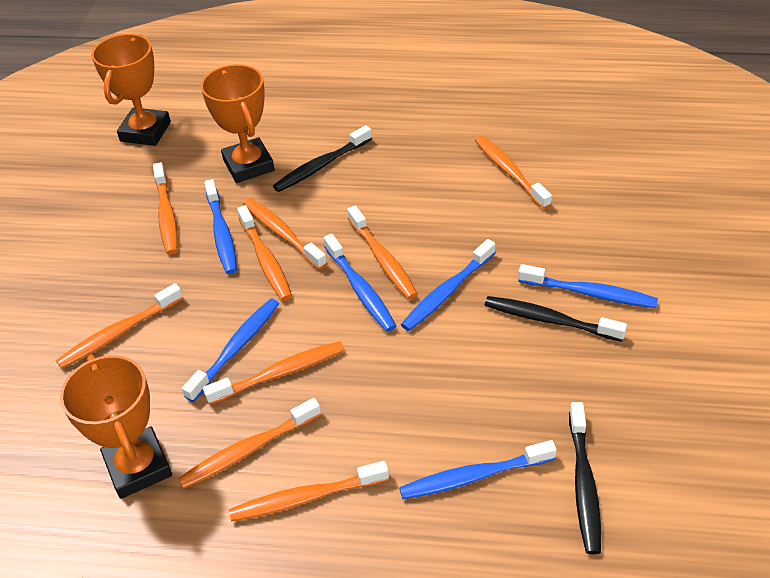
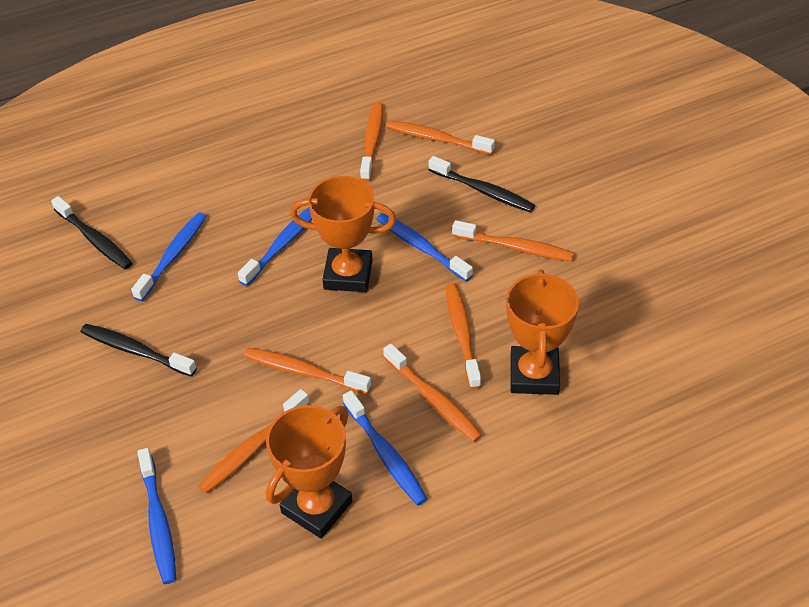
blue toothbrush: [182,299,279,402] [204,179,237,274] [324,234,396,332] [399,440,557,499] [401,239,496,331] [518,264,658,308] = 6 -> [131,212,207,301] [138,448,176,584] [238,207,312,286] [343,390,427,505] [376,213,473,282] = 5
orange toothbrush: [56,283,183,369] [153,162,178,255] [178,398,321,489] [203,341,344,405] [229,461,389,522] [237,205,292,301] [243,198,327,270] [347,205,418,299] [475,136,552,209] = 9 -> [198,389,309,493] [244,348,371,394] [360,102,383,182] [383,344,482,442] [386,120,495,155] [445,283,481,389] [452,220,574,261] = 7

